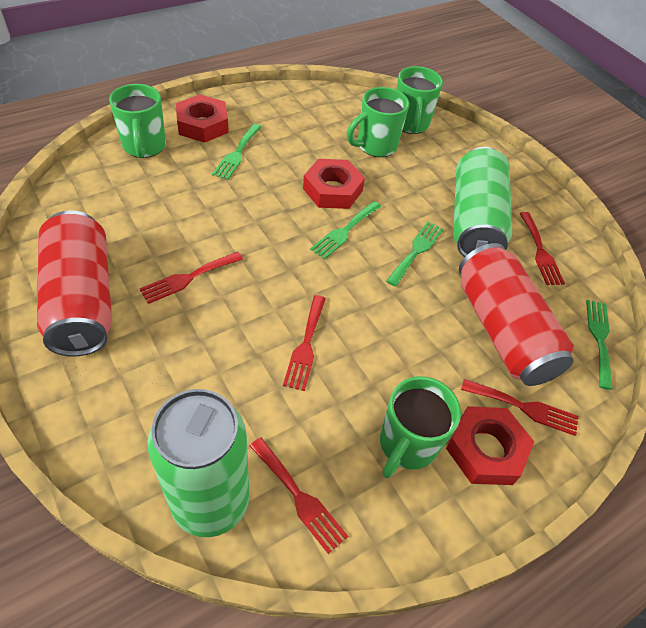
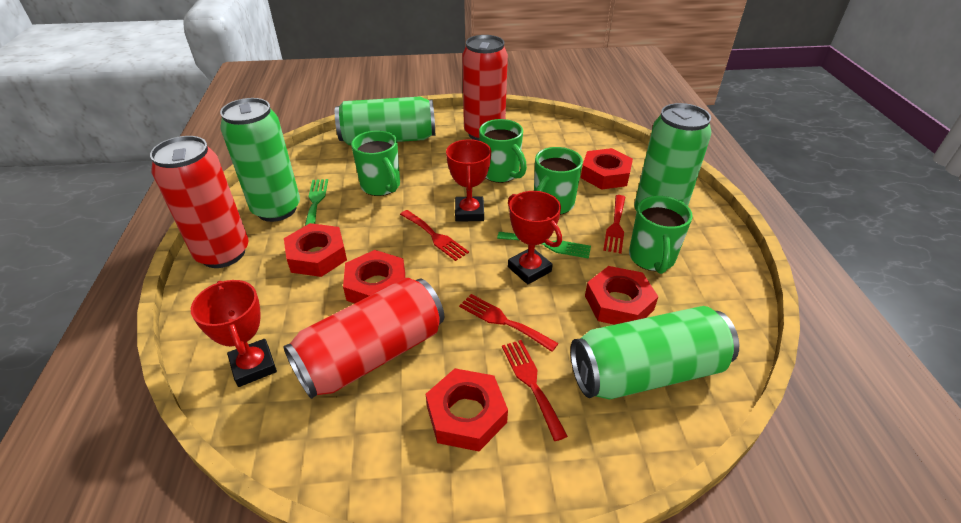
green can: [147,389,249,537] [453,147,512,257] = 2 -> [220,98,300,222] [335,97,435,145] [570,306,739,400] [634,103,711,211] = 4
green fork: [212,124,261,180] [310,201,381,259] [386,222,444,287] [586,300,613,390] = 4 -> [305,179,328,226] [497,232,591,259] = 2
red can: [37,210,112,357] [459,243,574,386] = 2 -> [150,136,249,268] [283,278,444,399] [462,35,508,141] = 3
red fork: [140,252,243,304] [250,437,348,554] [283,295,326,391] [461,379,578,436] [519,212,565,285] = 5 -> [400,210,469,261] [459,294,558,352] [502,340,568,441] [603,195,625,254] = 4
red nut: [176,94,229,143] [303,159,365,209] [446,406,534,485] = 3 -> [284,223,347,277] [343,250,405,303] [426,368,508,451] [581,148,633,190] [585,266,658,325] = 5
red trophy: none = 0 -> [191,280,277,387] [446,139,491,222] [508,191,562,285] = 3

